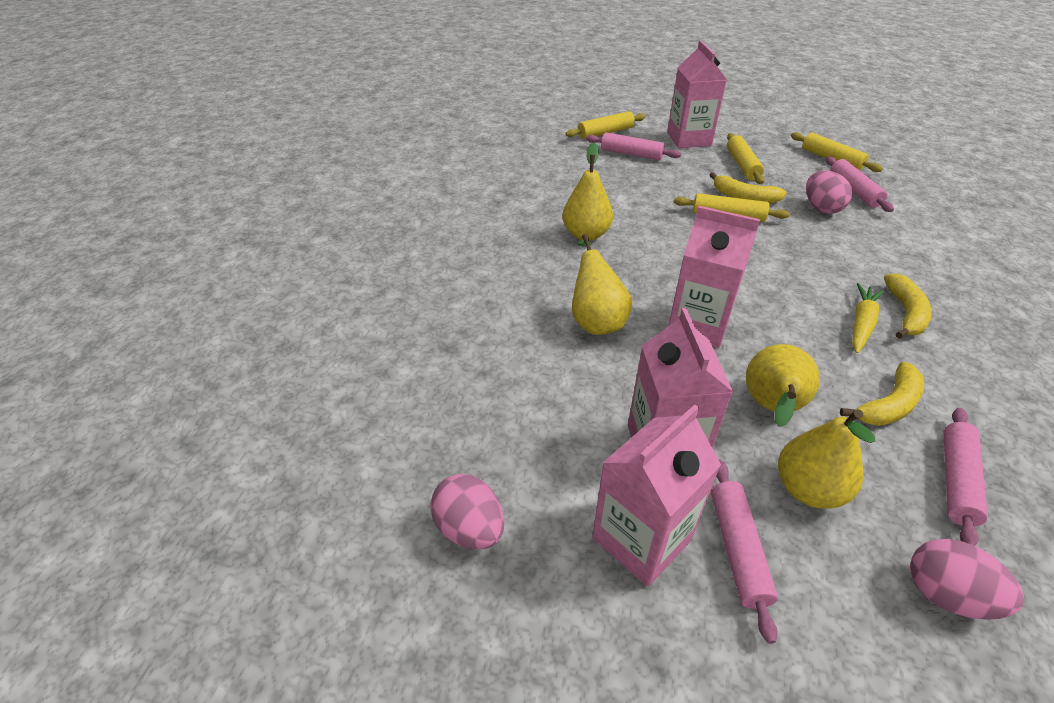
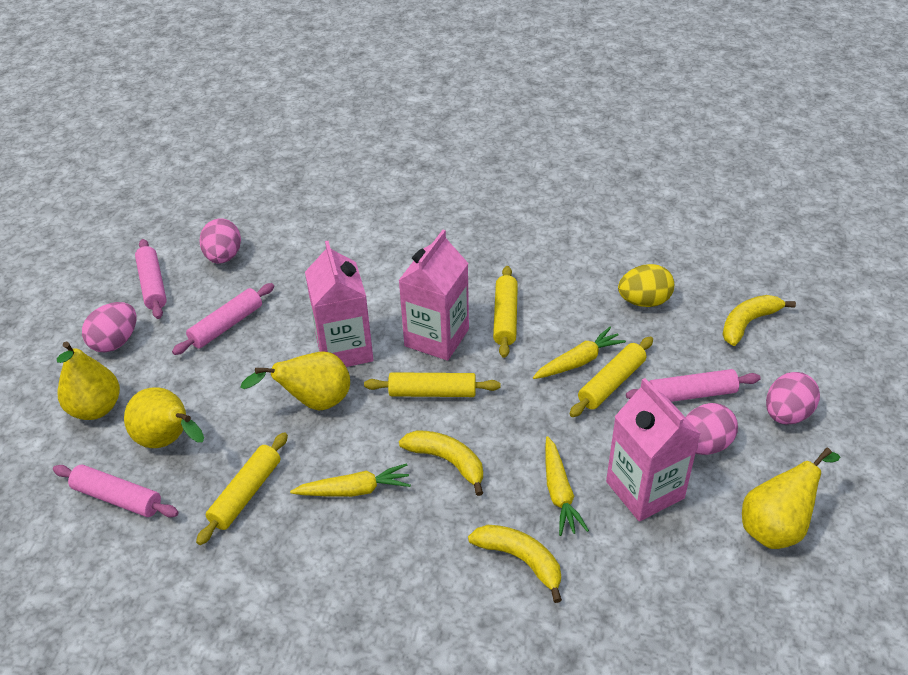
pink carton: [592,405,721,587] [628,308,733,448] [667,40,727,148] [668,206,760,348] = 4 -> [305,241,374,367] [398,230,469,361] [606,378,701,521] = 3
pink egg: [430,474,504,550] [806,171,852,214] [910,539,1024,620] = 3 -> [82,302,137,353] [199,218,241,264] [686,403,738,455] [766,372,820,424] = 4
yellow carrot: [852,283,884,353] = 1 -> [290,463,411,497] [533,327,626,379] [545,436,589,536] = 3
yellow egg: none = 0 -> [618,264,674,307] = 1

